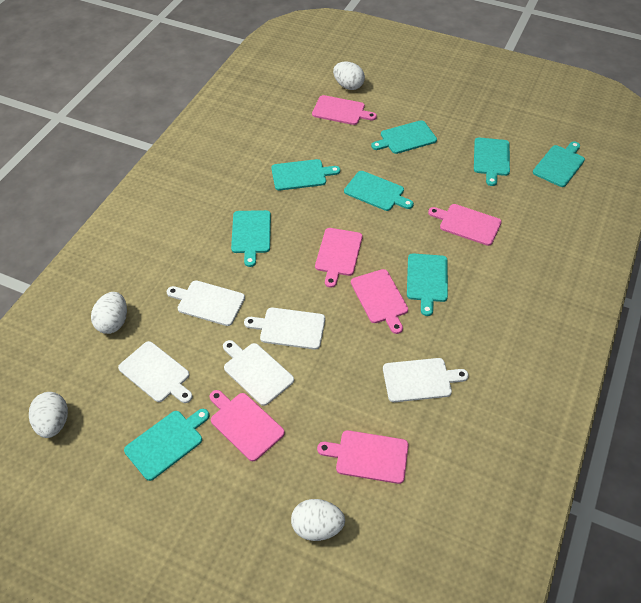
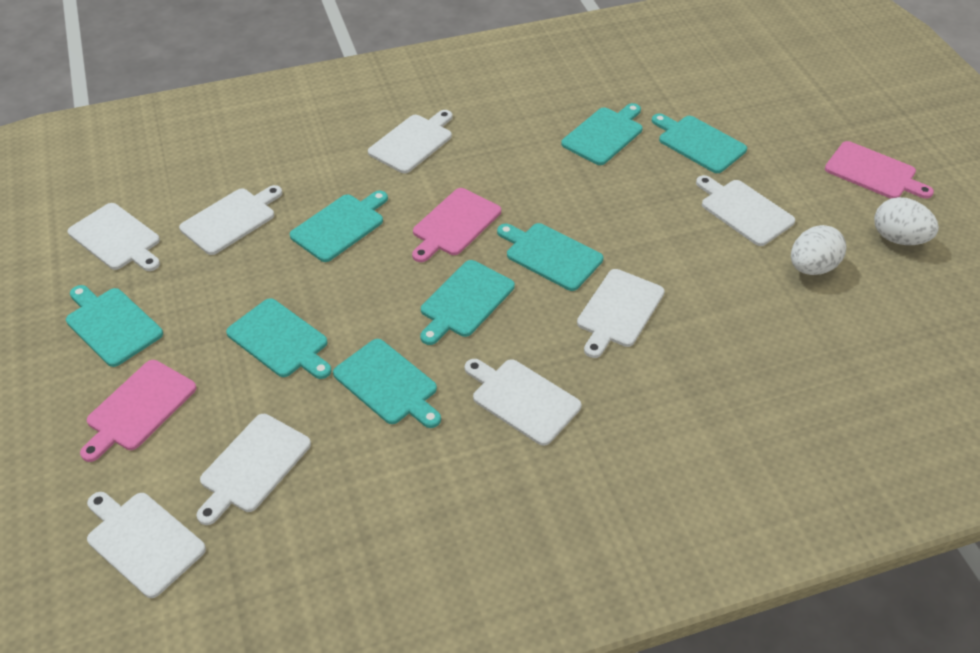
pink cutting board: [210,390,285,461] [312,95,377,125] [315,228,362,288] [317,430,409,484] [351,269,408,334] [428,204,502,246] = 6 -> [80,360,197,462] [412,188,501,262] [825,141,934,199] = 3
white cutting board: [118,341,193,403] [167,280,245,326] [223,340,294,406] [244,307,325,350] [383,358,469,402] = 5 -> [68,203,160,271] [87,492,206,598] [179,185,282,255] [196,414,311,525] [368,110,453,173] [465,359,581,446] [577,269,665,358] [696,175,795,246] = 8
white egg: [29,392,68,438] [91,292,127,334] [291,499,345,541] [333,61,365,90] = 4 -> [791,225,847,275] [874,197,939,245] = 2

